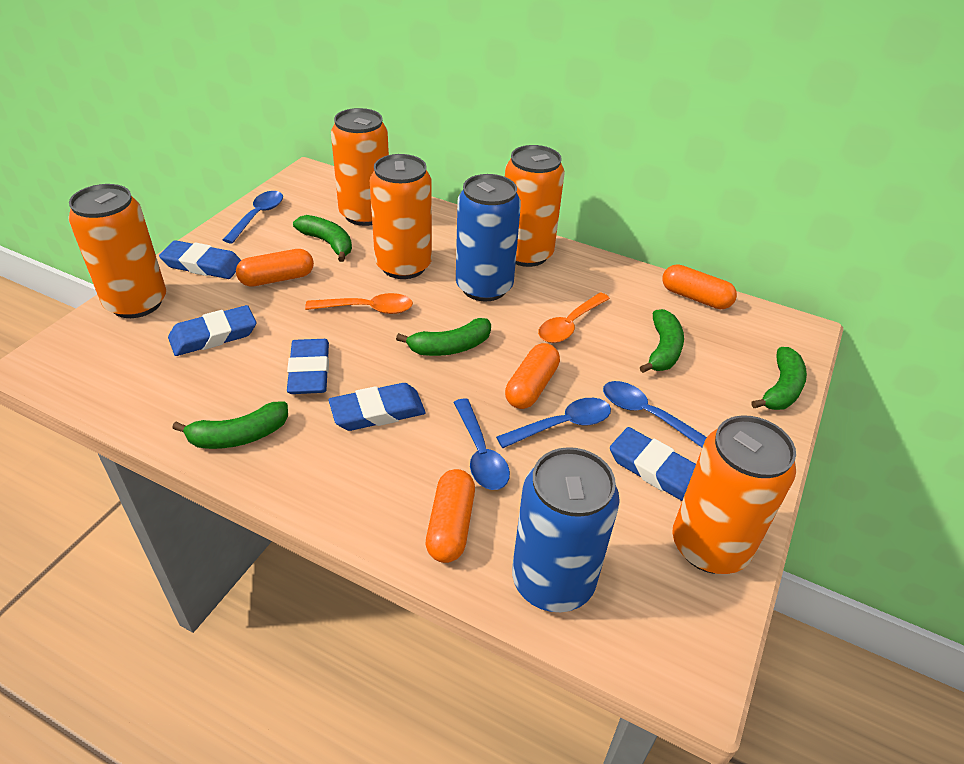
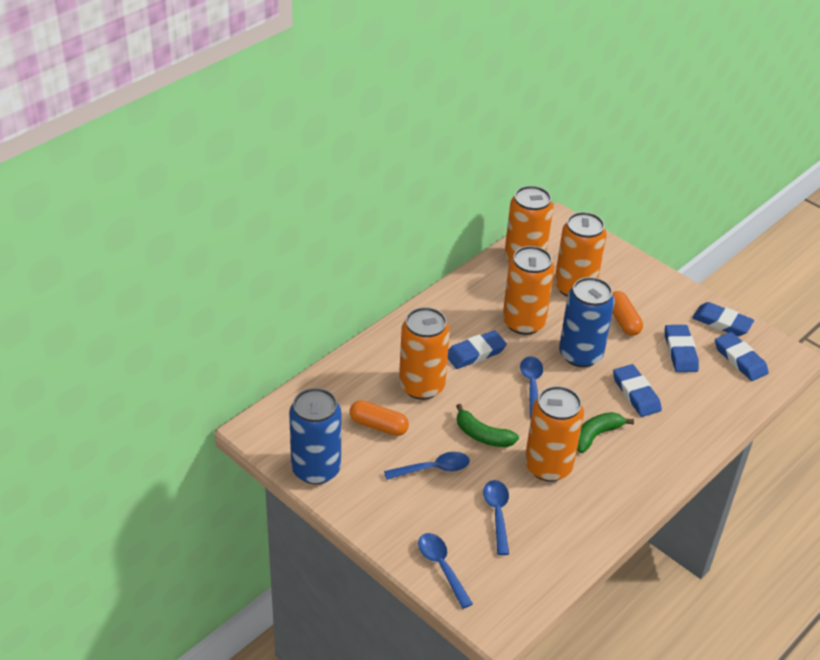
green banana: [172,401,288,449] [293,215,352,262] [396,318,491,356] [640,309,684,373] [752,347,807,410] = 5 -> [456,404,519,447] [577,412,634,453] = 2
orange capsule: [236,249,314,287] [426,469,475,563] [505,343,560,409] [662,264,737,309] = 4 -> [350,400,409,436] [612,291,643,336] = 2
orange spoon: [305,293,413,314] [538,292,610,343] = 2 -> none = 0

